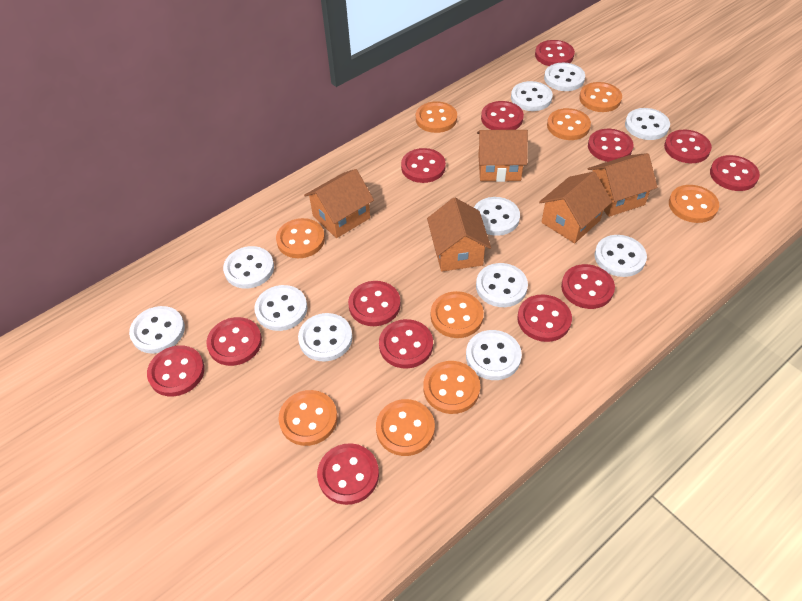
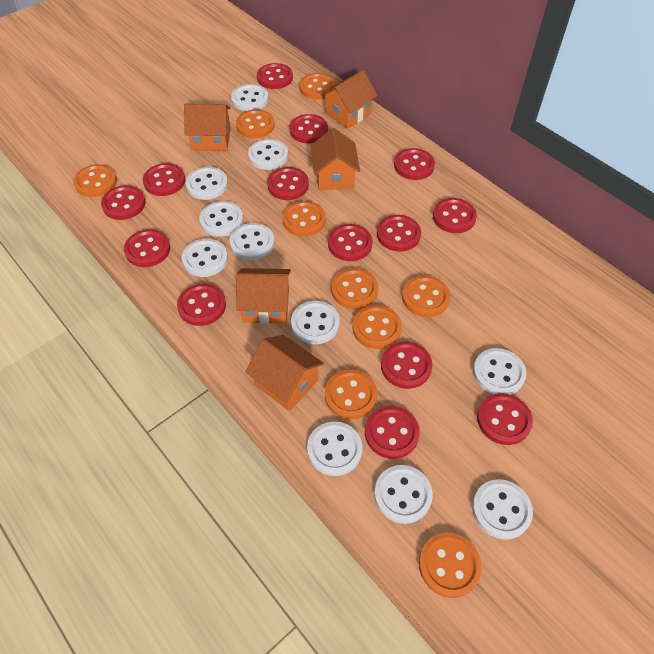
red button: [147,345,205,396] [207,317,262,366] [317,443,379,505] [348,281,401,326] [379,319,433,369] [401,148,446,183] [481,101,524,130] [517,294,572,342] [535,40,575,66] [561,264,615,309] [588,129,634,162] [664,130,712,163] [710,155,760,191] = 13 -> [101,185,145,220] [124,229,170,267] [143,163,185,196] [177,284,226,326] [257,63,293,89] [267,167,309,200] [289,114,328,143] [328,224,372,261] [365,406,420,459] [377,215,421,252] [381,341,432,389] [394,148,435,180] [433,198,477,233] [477,393,533,445] = 14

